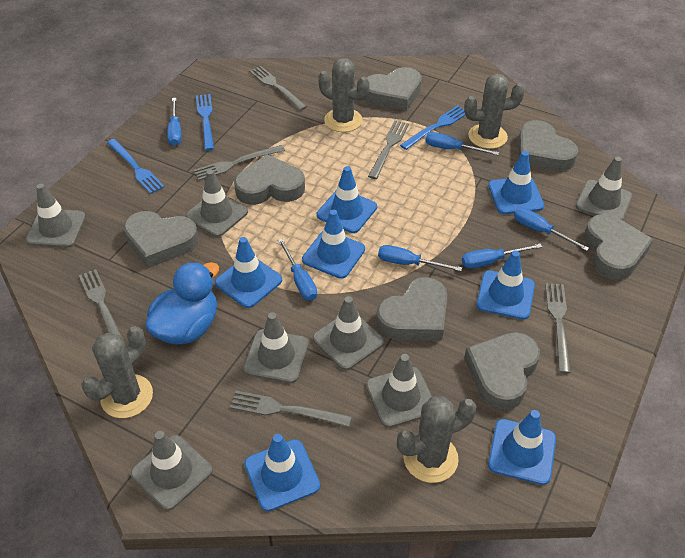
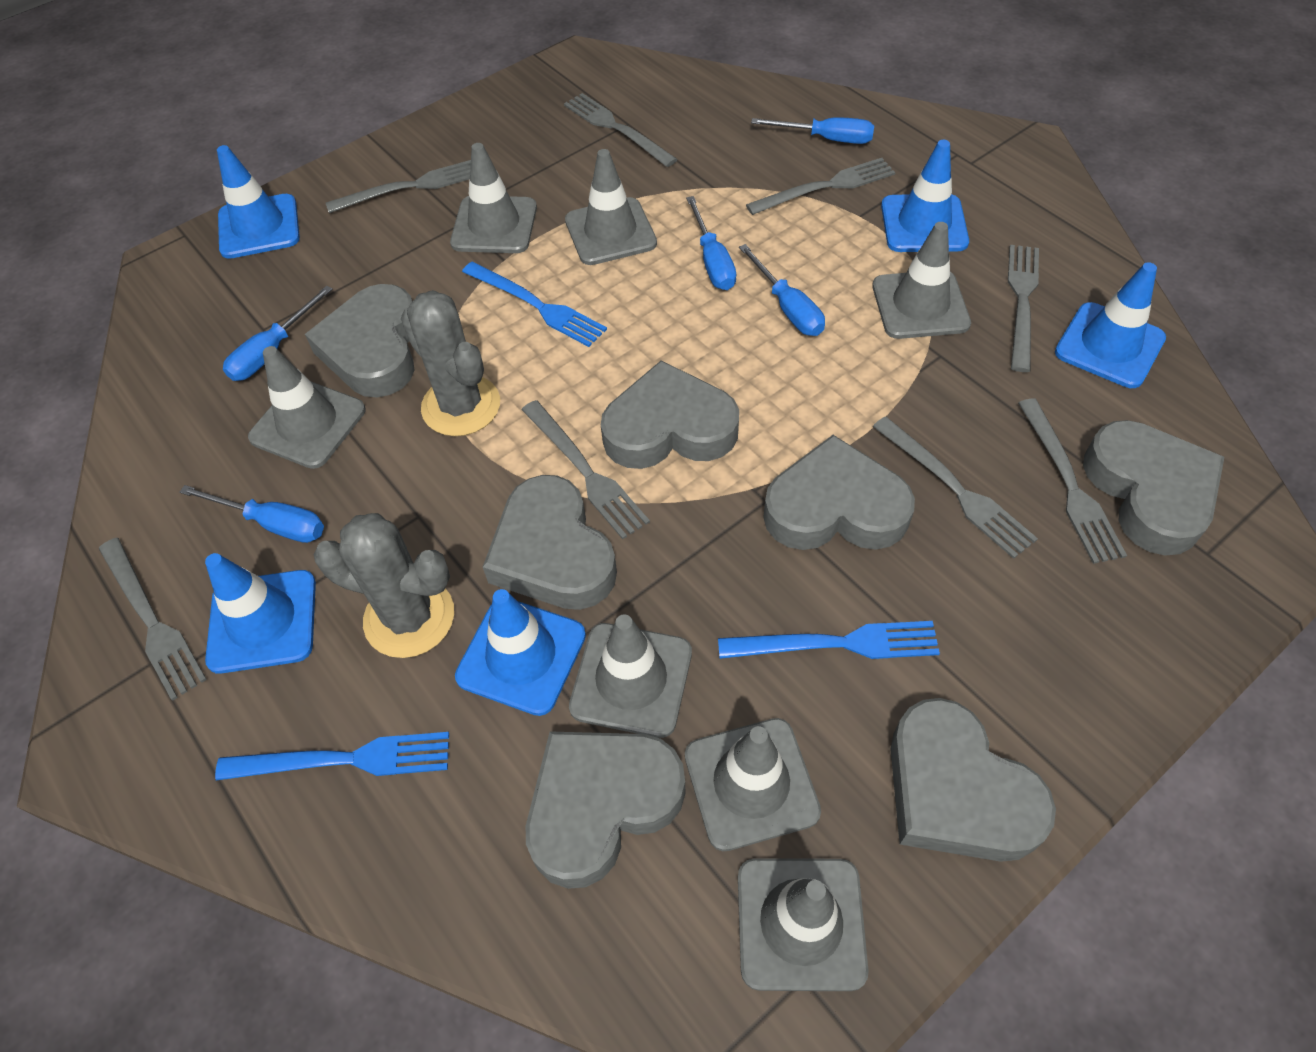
blue duck: [145,262,219,345] = 1 -> none = 0
blue screwdriver: [167,98,182,146] [278,239,317,301] [378,245,462,271] [425,132,499,155] [462,244,542,269] [514,208,589,251] = 6 -> [179,485,324,543] [223,286,333,381] [686,196,736,290] [739,244,825,336] [751,117,874,144] = 5
blue traffic cone: [215,237,282,308] [244,434,320,511] [302,210,365,279] [317,166,377,233] [476,250,535,320] [488,151,544,214] [488,410,556,485] = 7 -> [205,553,316,674] [217,145,300,259] [455,589,586,716] [881,140,969,252] [1055,262,1166,388] = 5
grey cactus: [82,326,153,418] [318,58,370,132] [397,397,476,483] [464,74,525,149] = 4 -> [314,513,454,658] [401,290,500,436] = 2
grey fork: [79,269,126,346] [194,145,285,181] [230,391,352,427] [249,66,307,111] [368,120,409,179] [545,283,571,373] = 6 -> [99,538,207,701] [326,160,471,213] [522,400,650,539] [564,93,678,167] [746,158,896,215] [873,416,1038,559] [1008,245,1039,372] [1018,399,1127,564] = 8

